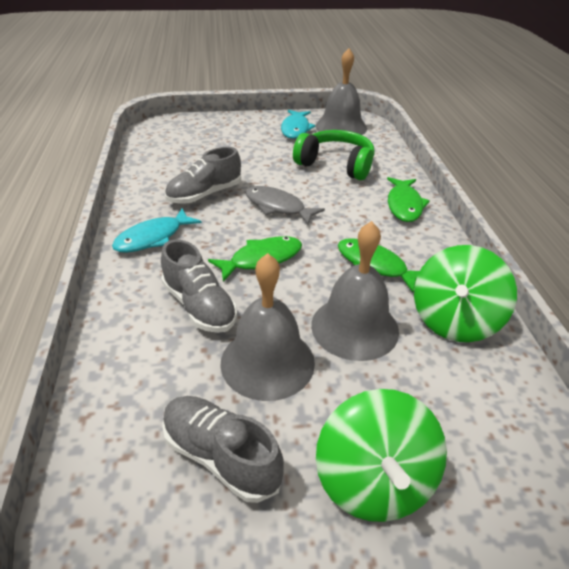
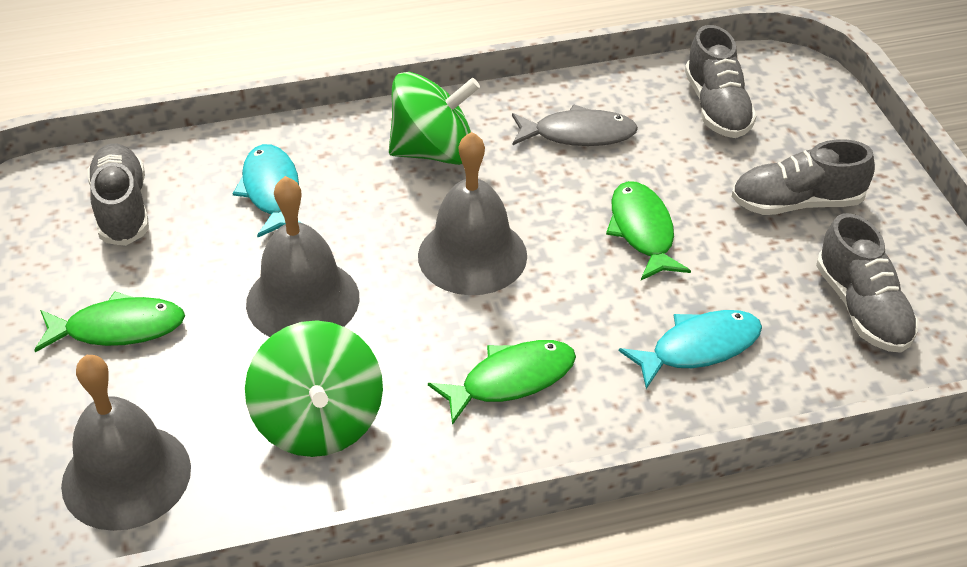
green headphones: [293,130,374,180] = 1 -> none = 0
grey shoe: [161,239,237,333] [162,396,284,503] [165,147,241,204] = 3 -> [87,143,149,246] [685,25,757,138] [732,139,875,215] [816,213,918,353] = 4

